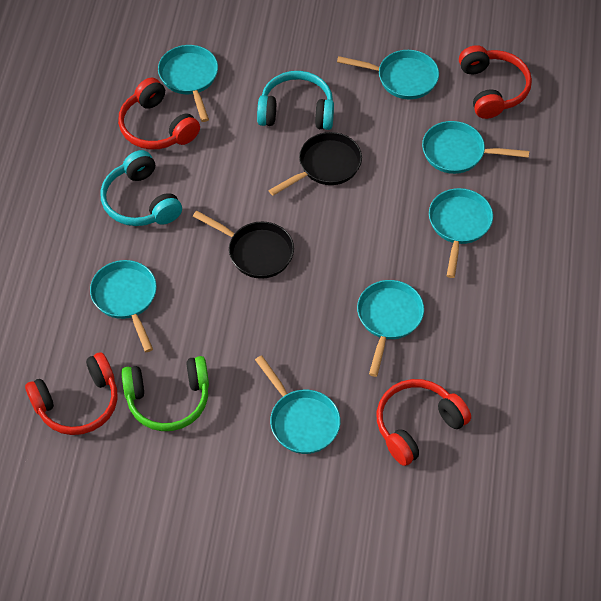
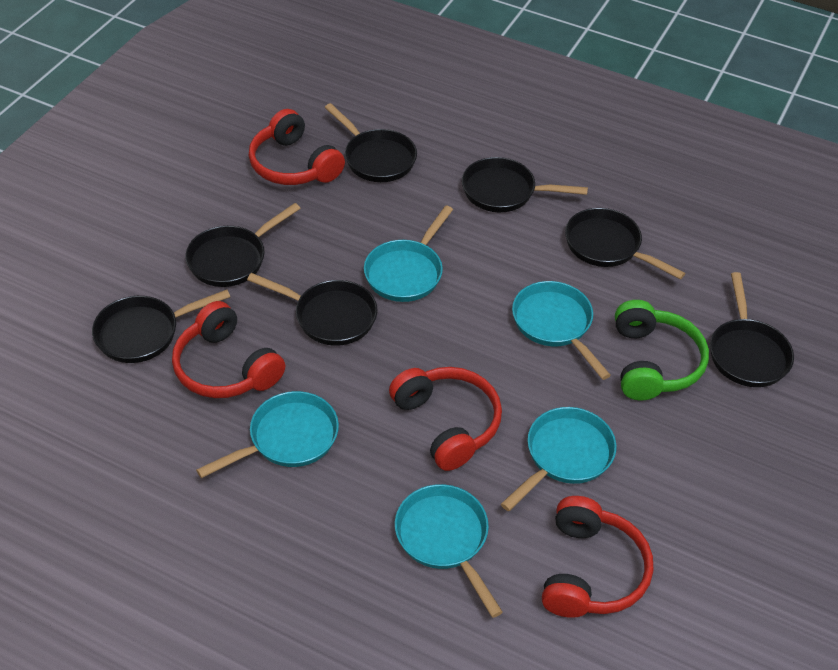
black pan: [193,211,294,279] [268,132,362,196] = 2 -> [92,290,230,363] [185,203,301,287] [247,273,377,346] [325,103,417,182] [462,157,588,212] [565,208,685,279] [710,272,794,387] = 7
turquoise headphones: [100,150,182,226] [257,71,334,130] = 2 -> none = 0
turquoise pan: [90,260,157,352] [158,45,218,122] [255,355,340,454] [337,50,439,99] [357,280,424,377] [422,121,529,174] [429,188,493,278] = 7 -> [196,391,339,478] [364,205,453,302] [395,484,503,618] [501,407,616,511] [512,281,611,380] = 5

